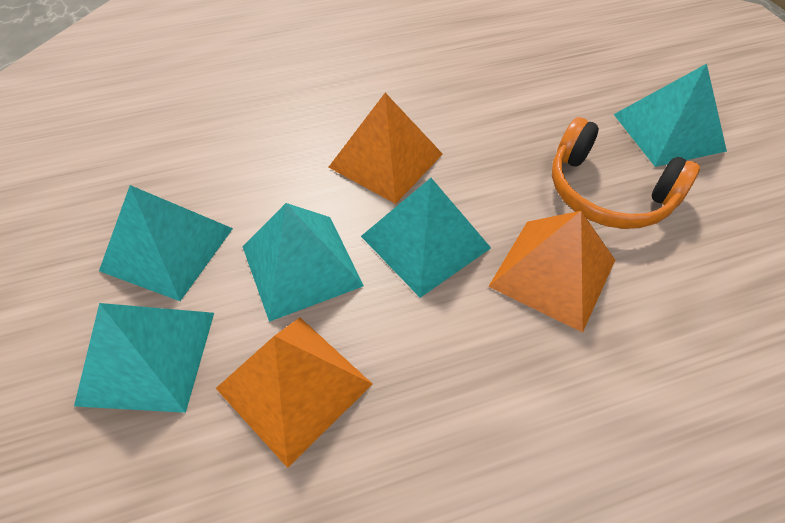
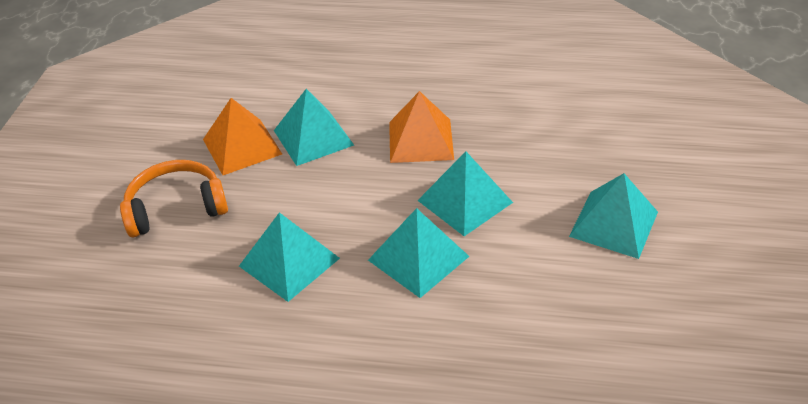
orange pyramid: [216,317,372,468] [328,93,443,204] [488,211,615,333] = 3 -> [203,98,282,175] [389,91,454,163] = 2

